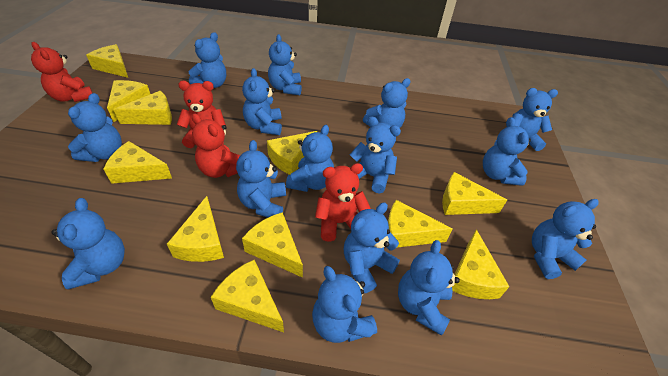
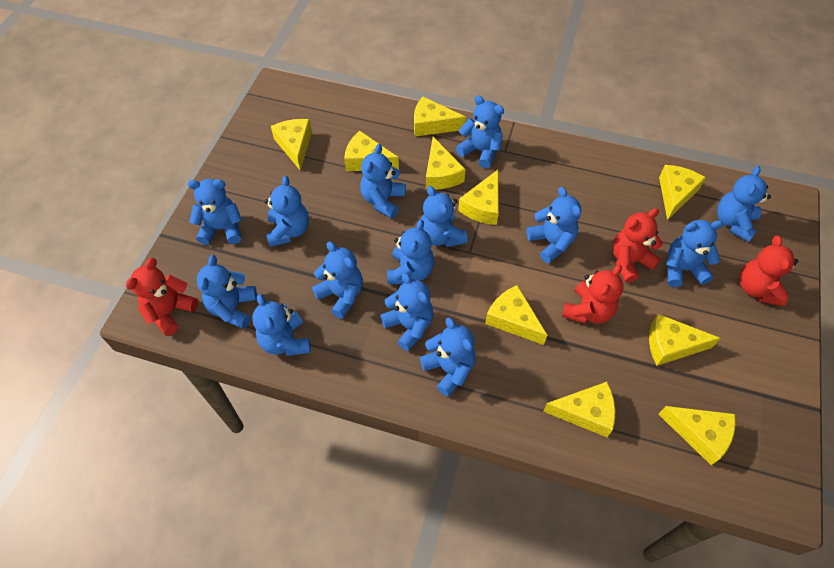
blue teddy bear: [51,198,125,290] [68,93,122,162] [189,32,226,88] [236,140,286,218] [242,68,282,135] [268,34,302,95] [286,125,334,192] [312,266,377,343] [344,202,400,293] [350,116,401,193] [363,78,411,128] [398,240,460,336] [483,117,531,186] [512,88,558,151] [532,199,599,279] = 15 -> [188,179,242,245] [197,255,257,329] [252,294,311,356] [265,176,309,247] [312,242,363,319] [360,144,406,219] [380,273,433,351] [387,219,434,284] [420,318,476,397] [421,186,468,247] [456,95,504,168] [526,187,581,263] [666,220,724,287] [717,166,771,242] = 14
yellow cheese: [86,44,128,78] [104,141,172,184] [107,80,150,122] [113,91,172,125] [167,196,224,262] [211,260,284,332] [242,212,303,278] [267,131,317,175] [388,200,453,247] [442,172,507,215] [452,229,509,299] = 11 -> [271,119,312,171] [344,131,399,171] [414,96,466,136] [426,137,466,190] [458,170,499,225] [485,285,547,345] [543,382,615,437] [649,314,721,366] [658,406,736,465] [659,165,706,220] = 10

